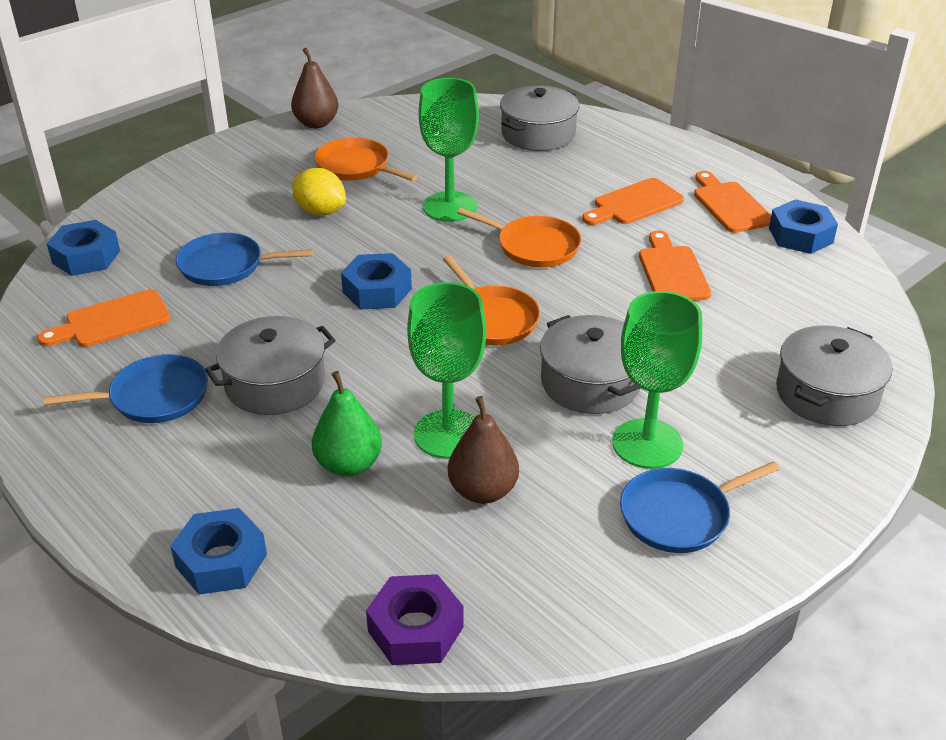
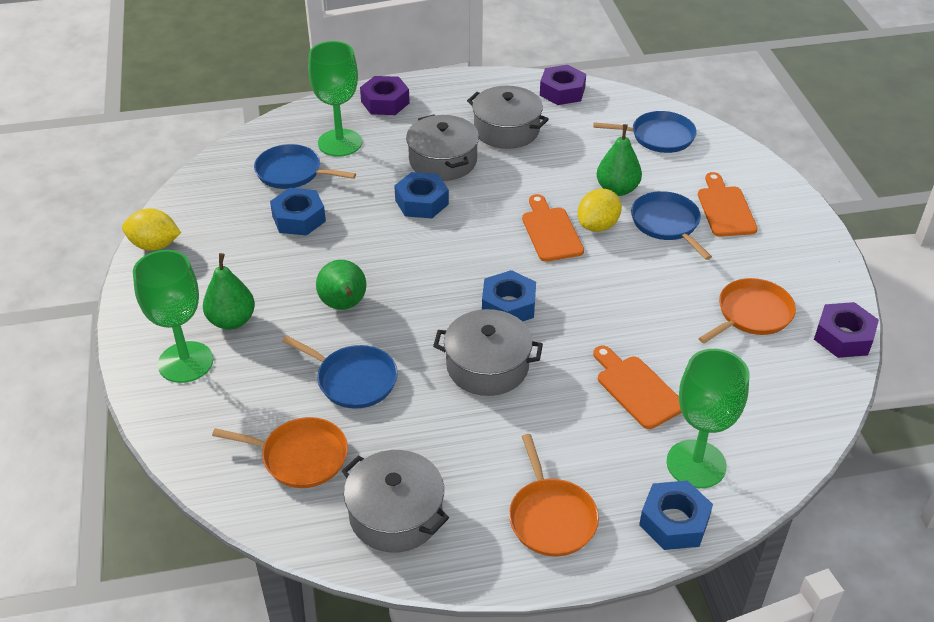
blue pan: [44,354,208,423] [176,232,313,286] [620,461,780,553] = 3 -> [254,144,356,189] [282,336,398,409] [593,111,697,153] [631,191,712,260] = 4
brown pear: [291,48,338,128] [448,396,519,504] = 2 -> none = 0
green pear: [312,371,382,477] = 1 -> [203,253,255,330] [316,260,366,310] [597,124,642,196] = 3
orange cutting board: [37,289,171,347] [582,178,684,225] [639,230,711,301] [694,171,771,233] = 4 -> [522,194,584,262] [593,346,682,429] [698,172,758,237] = 3
purple nut: [366,574,464,665] = 1 -> [360,76,410,115] [540,65,586,105] [814,302,879,358] = 3
yellow lemon: [292,168,346,216] = 1 -> [122,209,181,251] [578,189,622,232] = 2

